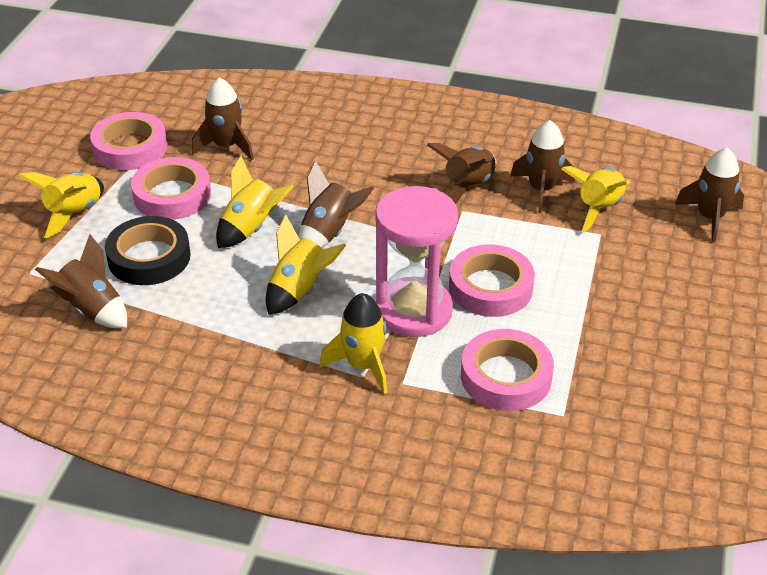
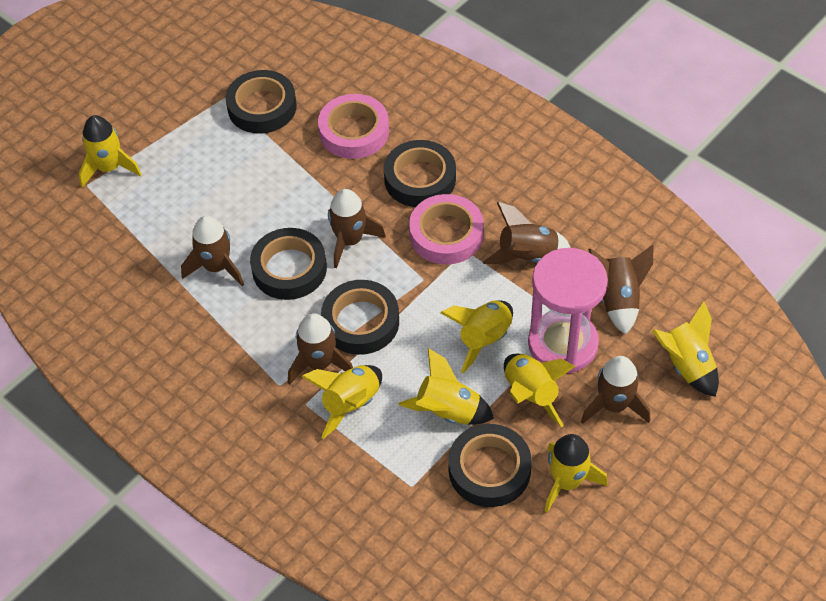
black tape: [105,216,191,285] = 1 -> [226,70,297,134] [250,228,327,300] [321,280,399,355] [384,140,456,207] [448,424,532,507] = 5
pink tape: [90,112,167,170] [131,157,211,220] [449,244,535,317] [461,329,554,411] = 4 -> [318,94,389,159] [409,194,484,265] = 2
yellow rocket: [18,172,104,239] [216,156,294,248] [266,214,346,315] [319,293,387,394] [561,166,630,232] = 5 -> [79,115,141,187] [301,365,382,439] [398,348,494,425] [441,300,513,373] [504,354,576,427] [545,434,608,513] [652,301,719,397] = 7

